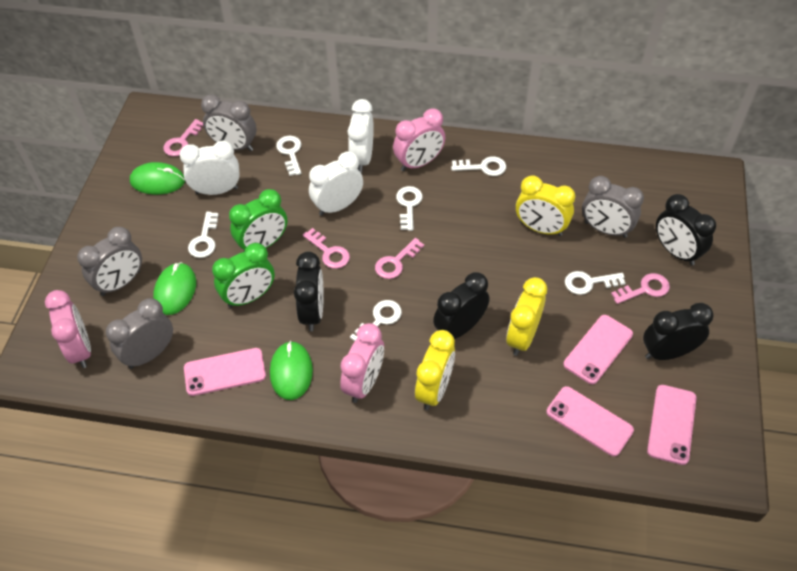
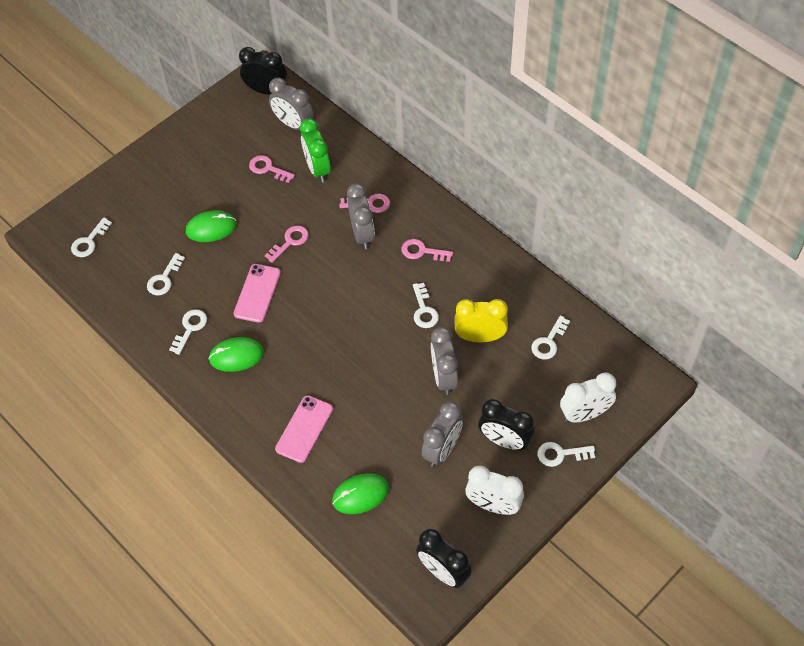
black clock: [294,252,324,331] [433,272,490,339] [643,303,714,360] [656,194,716,266] = 4 -> [239,47,287,94] [416,529,472,588] [478,399,535,450] = 3
green clock: [212,243,275,308] [229,189,287,252] = 2 -> [300,119,331,182] = 1
pink clock: [45,290,91,368] [340,323,384,403] [393,109,445,171] = 3 -> none = 0
pink phone: [184,348,266,396] [546,386,634,456] [563,315,633,384] [647,385,697,465] = 4 -> [234,264,281,323] [275,395,333,463] = 2
white clock: [180,141,240,195] [309,151,363,216] [348,99,374,173] = 3 -> [465,466,524,515] [560,373,616,422] = 2
yellow clock: [415,330,455,410] [506,277,547,356] [516,175,575,236] = 3 -> [455,299,508,343] = 1

